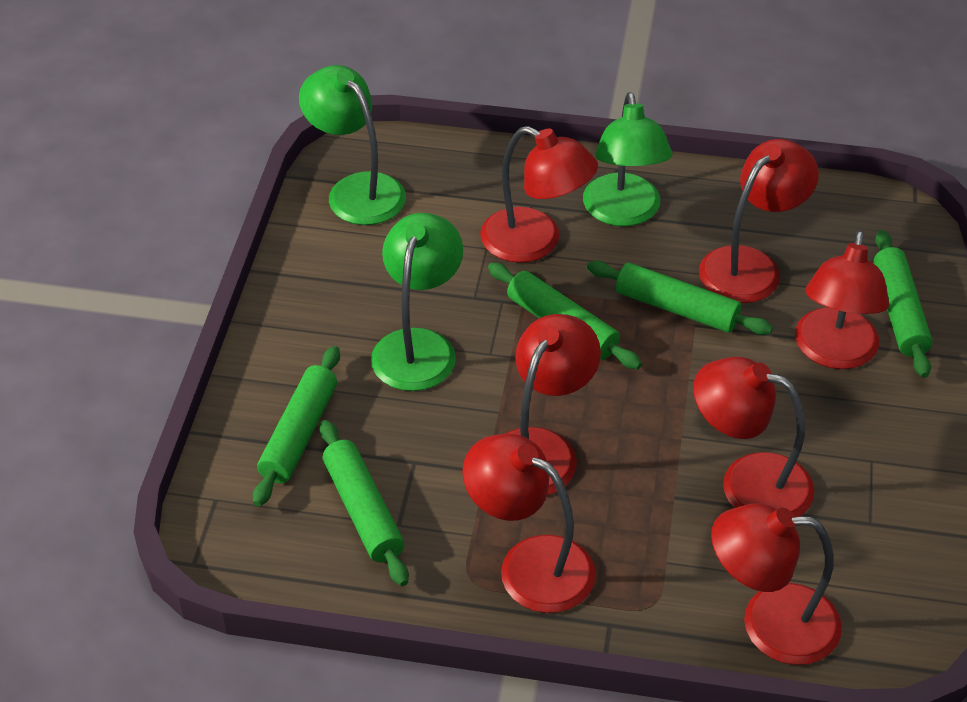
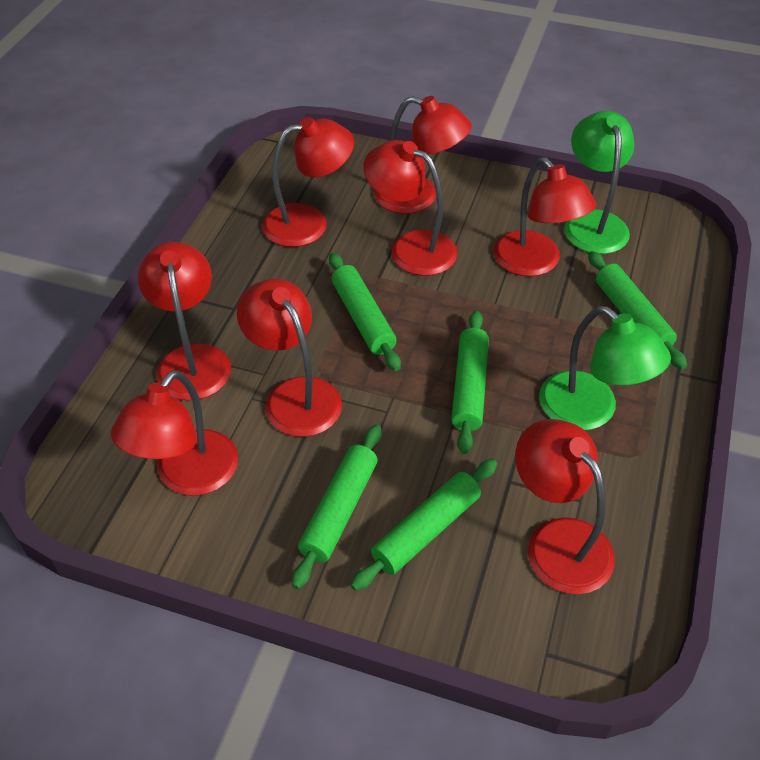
green lamp: [299,65,406,225] [371,213,463,391] [583,92,672,226] = 3 -> [539,306,671,430] [564,111,634,254] = 2
red lamp: [462,434,596,613] [480,126,598,263] [506,314,601,495] [693,357,814,517] [699,139,819,303] [711,503,842,665] [795,230,889,369] = 7 -> [111,370,238,496] [138,242,231,401] [237,279,342,437] [262,117,354,247] [363,140,458,276] [374,96,471,214] [493,158,596,276] [515,419,615,594] = 8

